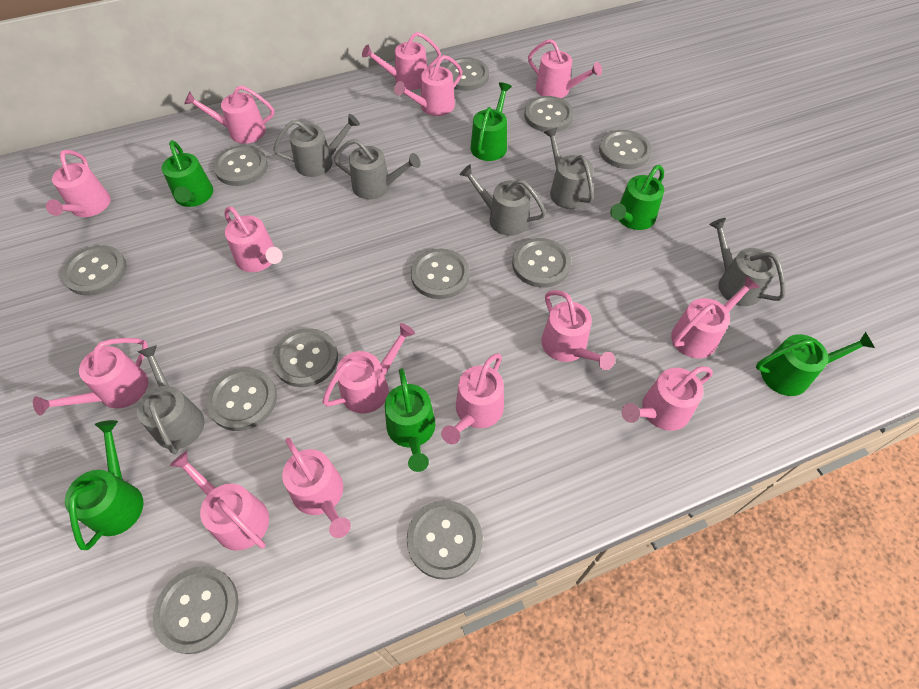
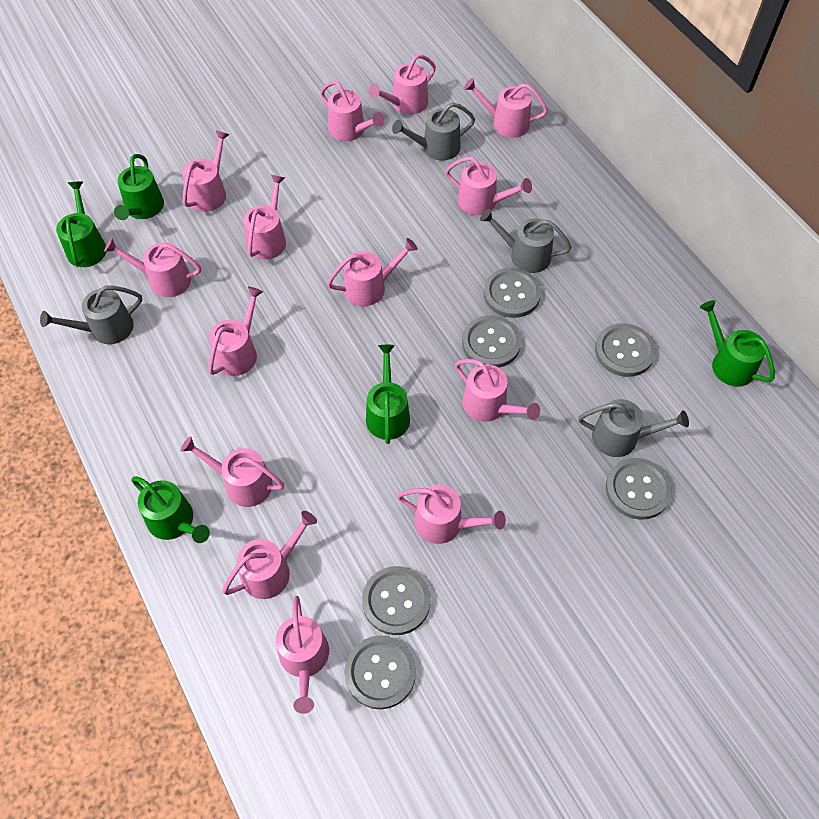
green watering can: [65,420,143,550] [162,140,213,207] [385,368,435,472] [471,82,512,161] [610,165,664,230] [756,332,875,396] = 6 -> [56,181,106,267] [114,154,164,220] [131,476,210,543] [366,345,410,444] [700,300,775,387] = 5
grey button: [62,245,127,296] [153,566,239,654] [207,368,277,431] [213,145,268,186] [272,328,338,387] [407,500,483,580] [411,248,470,299] [444,57,489,91] [512,238,571,288] [524,96,574,132] [599,130,652,169] = 11 -> [345,635,416,709] [362,566,431,635] [462,315,521,368] [484,268,541,318] [595,323,656,377] [606,458,672,520] = 6
grey watering can: [137,345,205,454] [273,114,360,177] [334,139,421,200] [460,164,546,236] [544,127,594,209] [709,218,786,306] = 6 -> [40,286,142,344] [392,102,475,161] [480,209,571,273] [578,399,689,457] = 4

